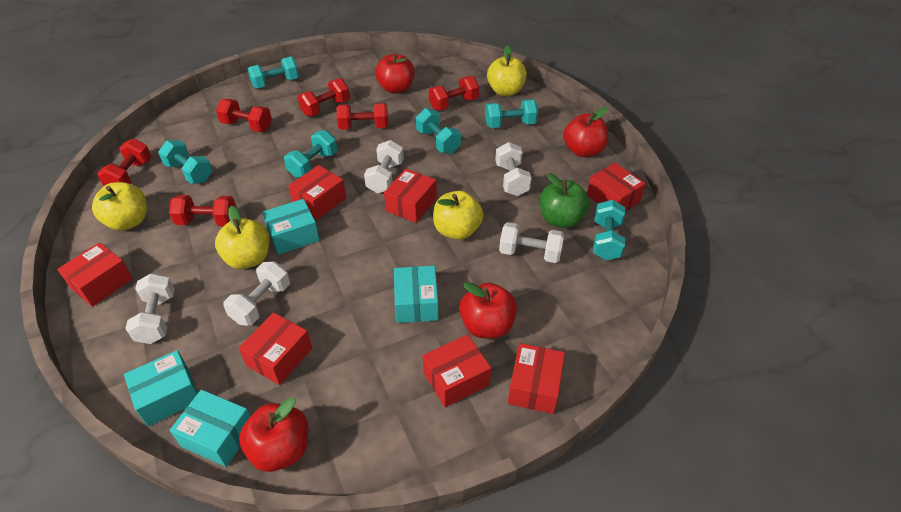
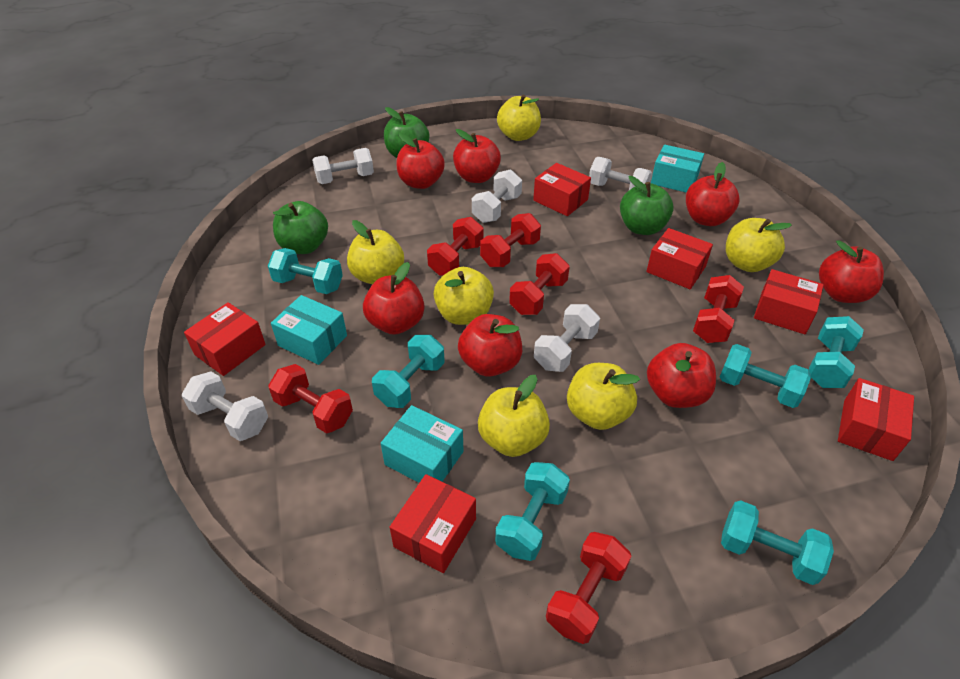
green apple: [540,173,590,228] = 1 -> [273,201,328,254] [384,107,429,158] [620,176,674,235] = 3
red apple: [239,398,308,472] [375,53,415,94] [459,282,517,338] [563,107,608,157] = 4 -> [363,262,424,335] [397,133,445,189] [453,129,501,183] [458,314,522,377] [647,343,716,408] [686,162,740,226] [819,240,884,303] = 7
red box: [57,242,133,307] [239,312,312,385] [288,165,346,220] [384,169,437,223] [423,334,491,407] [508,343,565,414] [587,163,646,211] = 7 -> [184,302,266,376] [390,474,476,573] [533,163,591,216] [646,228,713,289] [754,269,824,334] [838,378,914,461] = 6
turquoise box: [124,350,198,426] [169,390,251,467] [262,199,320,255] [394,266,439,323] = 4 -> [271,295,347,365] [381,405,463,483] [651,145,704,193] = 3
yellow apple: [92,182,147,231] [215,206,270,269] [433,191,483,240] [487,45,527,96] = 4 -> [347,220,404,284] [434,267,494,325] [478,375,550,457] [497,94,541,141] [567,363,640,430] [726,218,792,272] = 6

